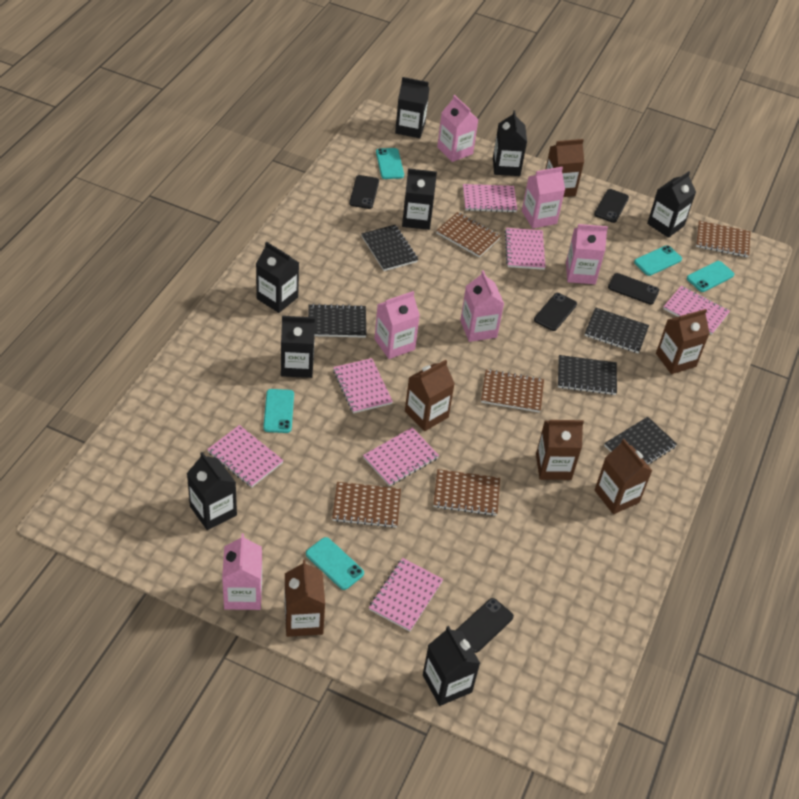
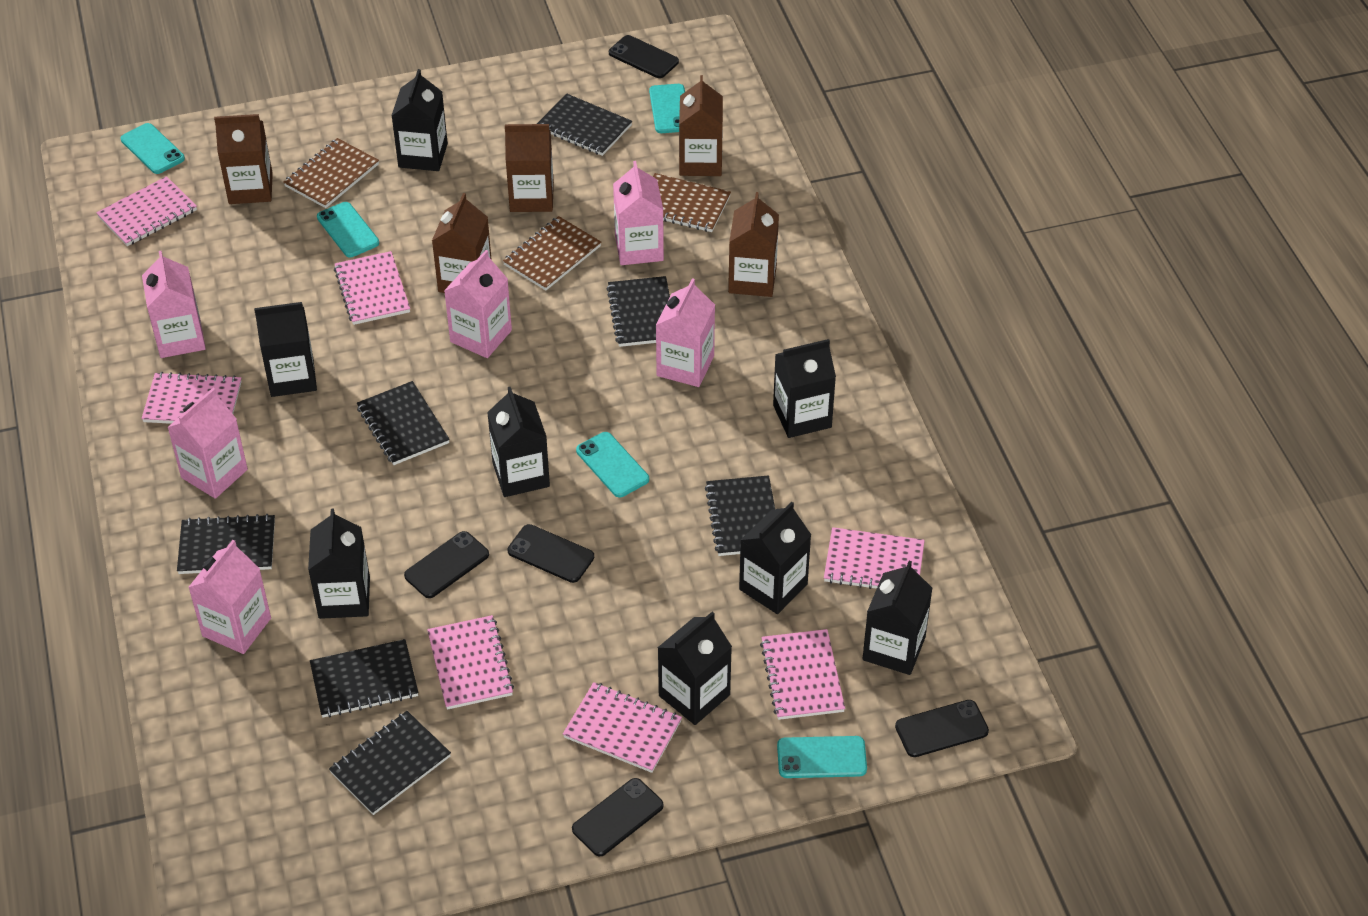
black notebook: [308,304,367,338] [361,225,418,271] [558,355,617,395] [585,307,649,354] [604,417,677,465] = 5 -> [177,514,275,574] [310,639,418,718] [329,711,451,815] [357,381,450,465] [537,94,632,156] [606,276,670,347] [705,475,775,556] = 7
brown carton: [284,560,325,637] [405,360,455,431] [536,420,584,480] [545,139,584,197] [595,439,652,514] [656,309,710,374] = 6 -> [214,114,273,204] [432,193,492,293] [505,124,554,212] [679,75,723,176] [728,192,779,297] = 5
brown notebook: [332,482,401,528] [433,469,500,516] [436,212,501,257] [481,369,544,413] [696,221,751,257] = 5 -> [283,138,379,208] [503,216,601,291] [653,173,731,232] = 3

